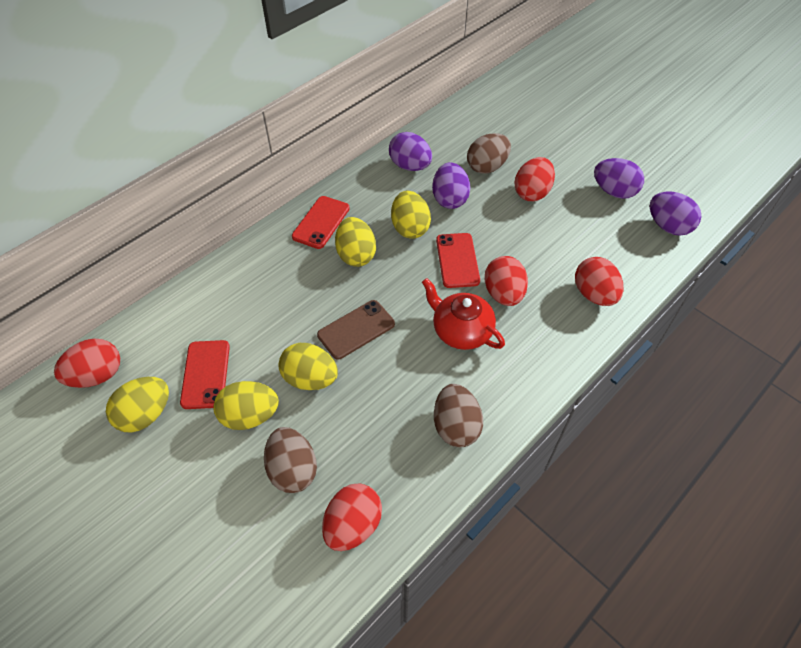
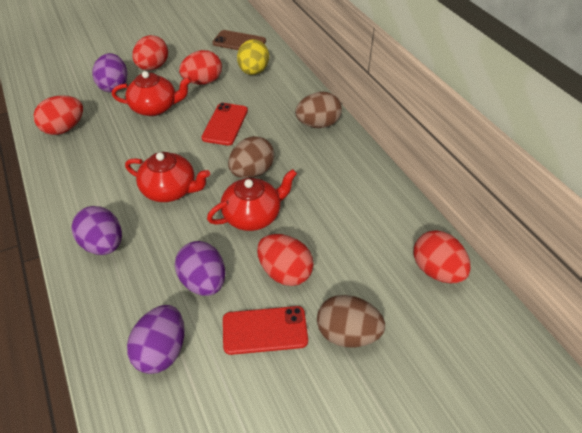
red phone: [180,340,230,409] [292,196,350,249] [436,233,480,288] = 3 -> [201,103,248,145] [223,306,308,355] = 2
red teapot: [422,278,505,350] = 1 -> [112,71,192,116] [125,152,210,202] [207,169,297,231] = 3
yellow egg: [106,377,169,433] [213,381,279,430] [278,343,338,390] [335,217,376,267] [391,191,431,239] = 5 -> [237,39,269,75] = 1

